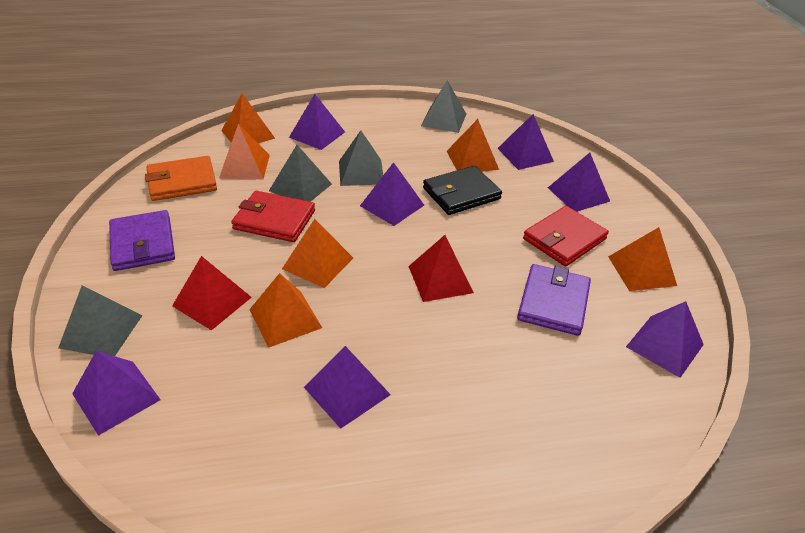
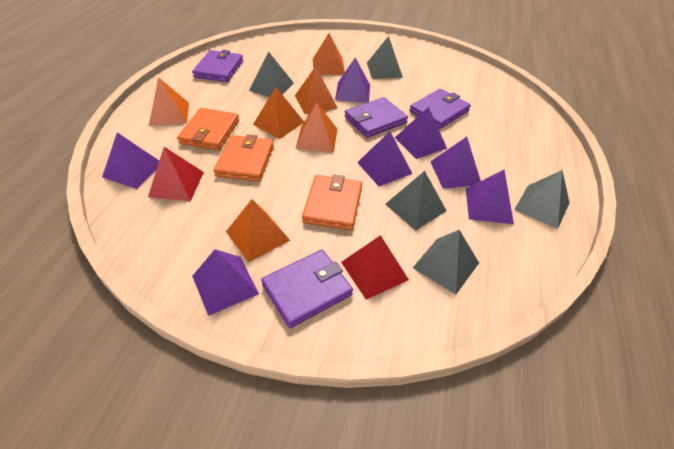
black wallet: [423,166,502,215] = 1 -> none = 0
grey pyramid: [58,285,142,356] [269,145,332,202] [339,130,383,186] [421,80,466,133] = 4 -> [249,51,294,97] [367,36,403,79] [385,171,447,231] [413,230,479,294] [514,170,570,229] = 5
orange wallet: [145,156,217,201] = 1 -> [177,108,239,151] [214,134,274,182] [302,175,362,230] = 3
purple wallet: [109,210,175,271] [517,264,591,336] = 2 -> [192,50,243,82] [261,250,353,328] [344,97,408,138] [409,89,471,129] = 4
red wallet: [231,191,315,242] [523,206,609,266] = 2 -> none = 0

